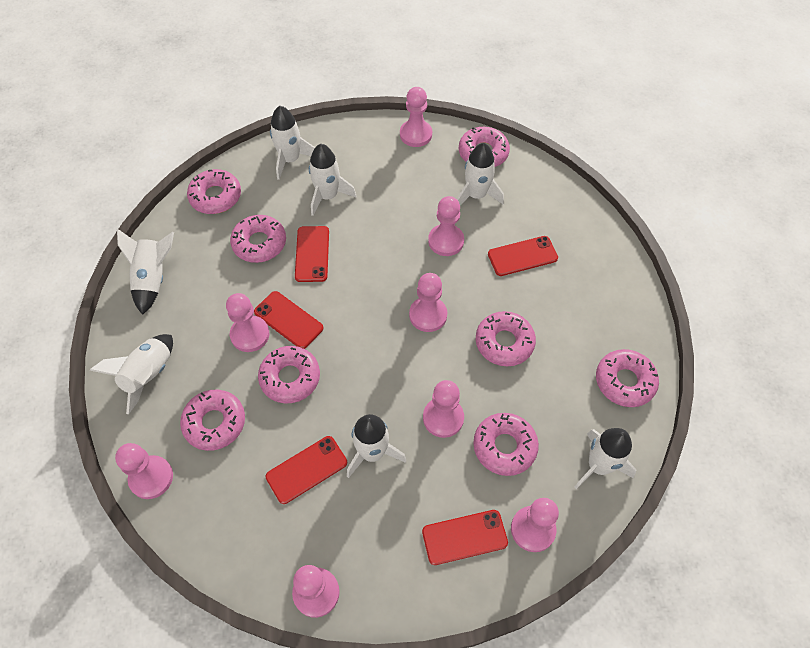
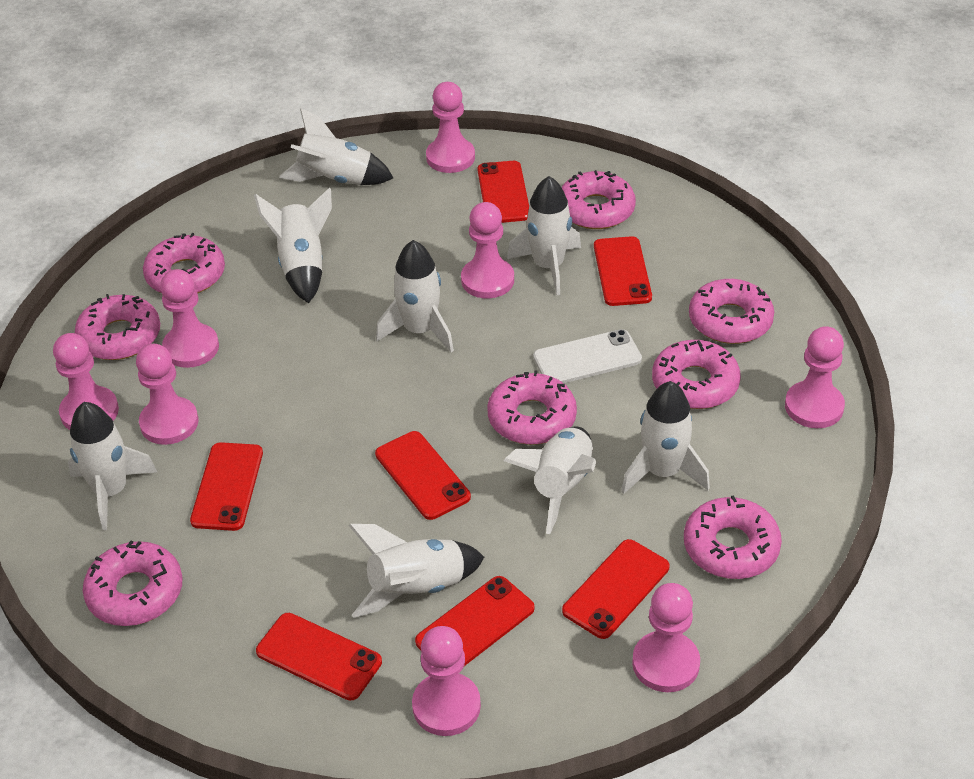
red phone: [254,291,323,349] [266,436,347,504] [295,226,329,282] [422,510,508,565] [488,236,558,276] = 5 -> [190,442,263,531] [256,613,382,700] [375,431,471,520] [415,576,535,666] [477,161,529,223] [562,539,670,639] [594,236,652,306] = 7
white phone: none = 0 -> [533,329,642,383] = 1
white rocket: [90,334,173,415] [117,229,174,315] [270,106,315,180] [309,144,356,216] [347,414,406,478] [457,143,504,205] [574,428,636,489] = 7 -> [68,402,157,530] [254,187,332,303] [279,108,393,185] [348,524,484,618] [376,240,454,353] [504,427,596,534] [507,176,581,295] [621,381,710,494] = 8

